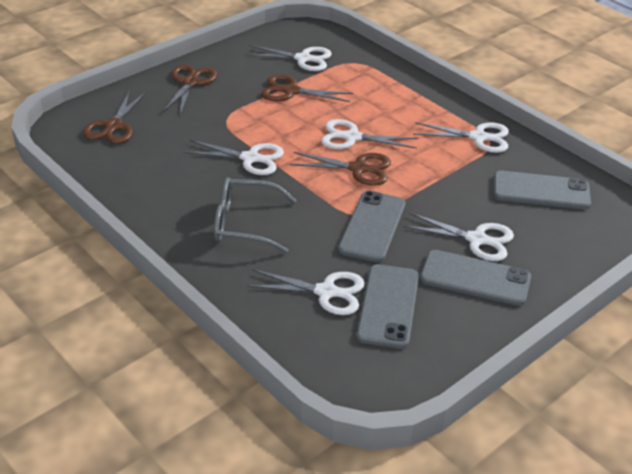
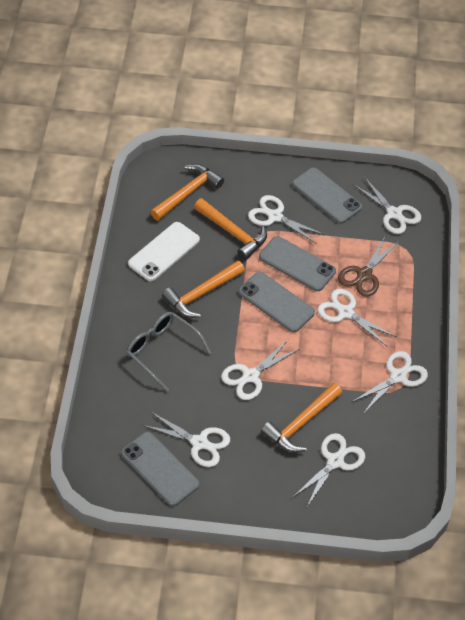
brown scissors: [83,91,147,144] [162,65,217,115] [261,75,353,102] [290,152,391,186] = 4 -> [338,235,399,297] = 1
orange hammer: none = 0 -> [150,164,224,221] [162,260,245,318] [194,198,267,260] [261,383,342,452] = 4
white phone: none = 0 -> [128,222,200,281] = 1
white scissors: [183,140,284,175] [245,45,332,71] [247,269,365,315] [321,119,418,149] [403,212,514,261] [413,122,509,153] = 6 -> [142,411,230,467] [221,340,299,400] [248,195,325,244] [292,433,365,507] [317,289,397,346] [352,351,428,414] [353,177,421,234] = 7

